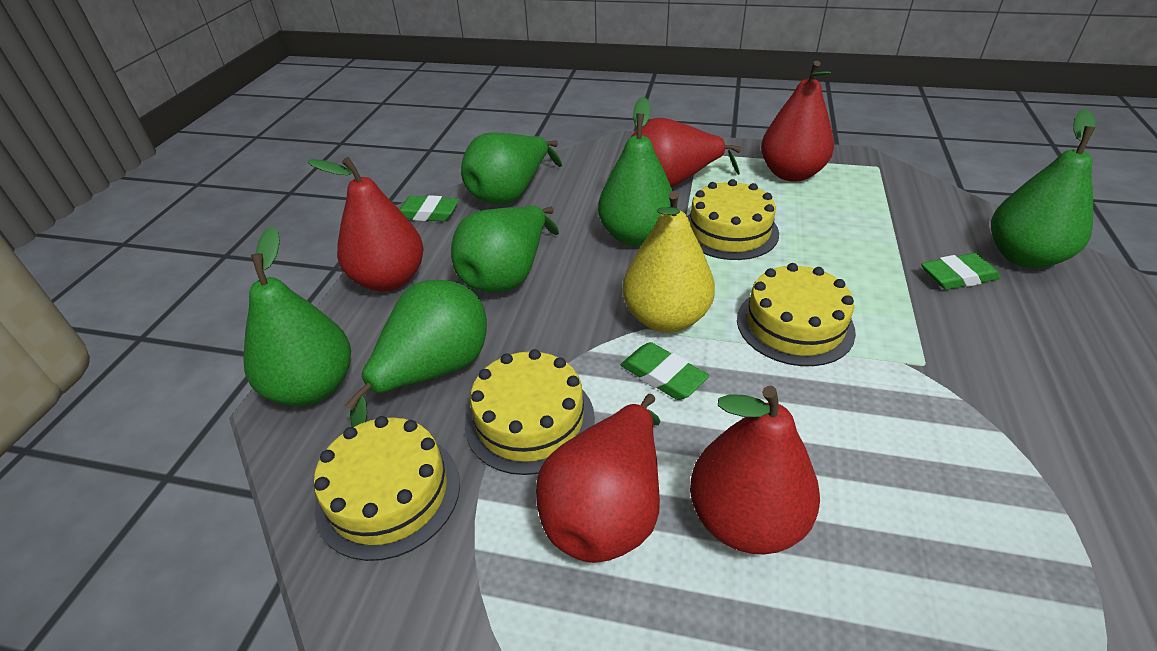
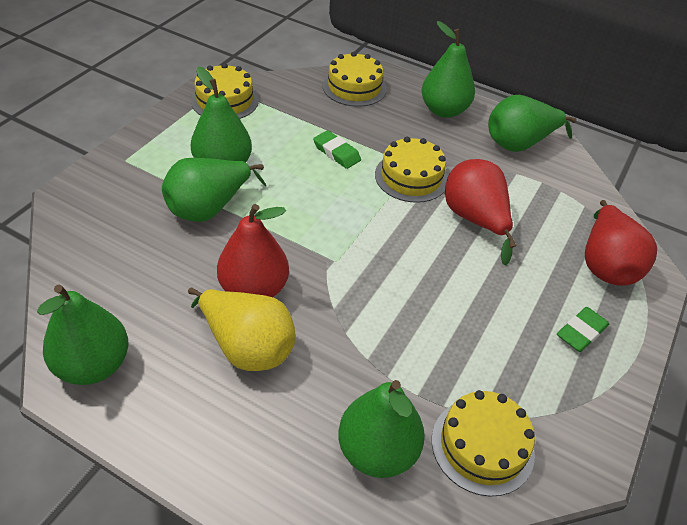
green eraser: [399,195,459,222] [621,342,709,400] [921,253,1001,290] = 3 -> [313,130,361,169] [557,307,609,352] = 2
red pear: [307,157,424,291] [536,394,660,563] [631,118,742,188] [690,386,820,555] [761,61,834,182] = 5 -> [217,204,289,297] [445,159,516,266] [585,200,657,286] = 3

